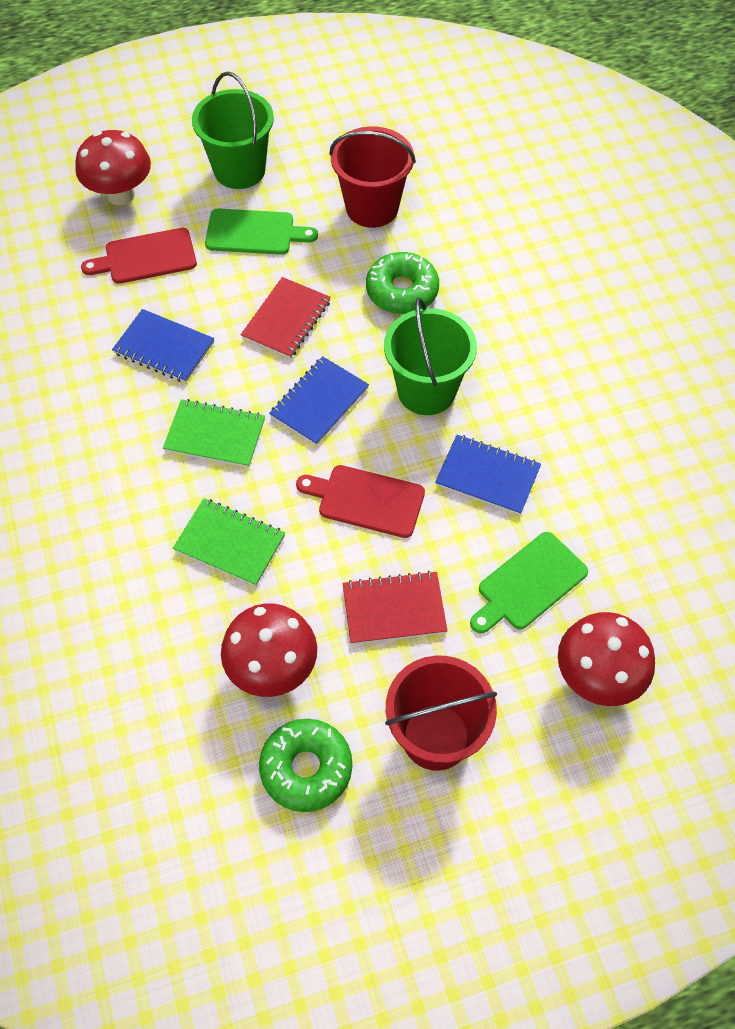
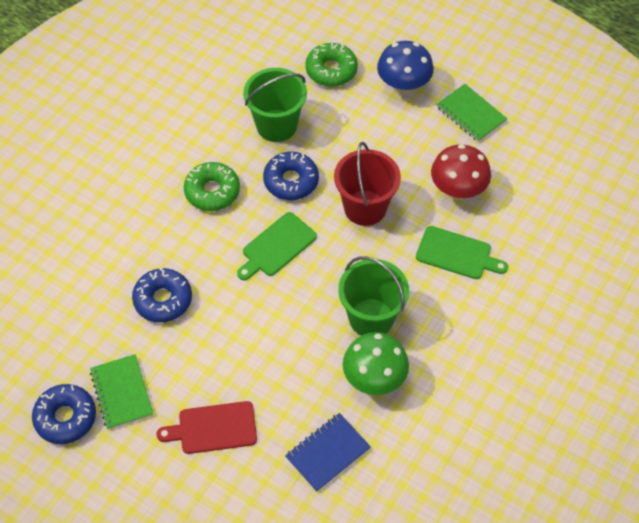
blue donut: none = 0 -> [32,384,96,444] [132,268,192,323] [263,152,319,200] = 3
blue mushroom: none = 0 -> [377,41,434,95] = 1
blue notebook: [112,309,214,383] [269,356,369,446] [435,435,541,515] = 3 -> [285,413,371,492] = 1
green mushroom: none = 0 -> [343,332,409,395] = 1
red bucket: [329,126,416,228] [385,655,497,771] = 2 -> [334,142,401,226] = 1
red cutting board: [81,228,197,284] [296,465,425,538] = 2 -> [156,401,257,454] = 1
red mushroom: [75,130,151,205] [221,603,317,697] [558,612,655,706] = 3 -> [431,144,491,200] = 1
red notebook: [241,277,331,359] [343,571,448,645] = 2 -> none = 0

